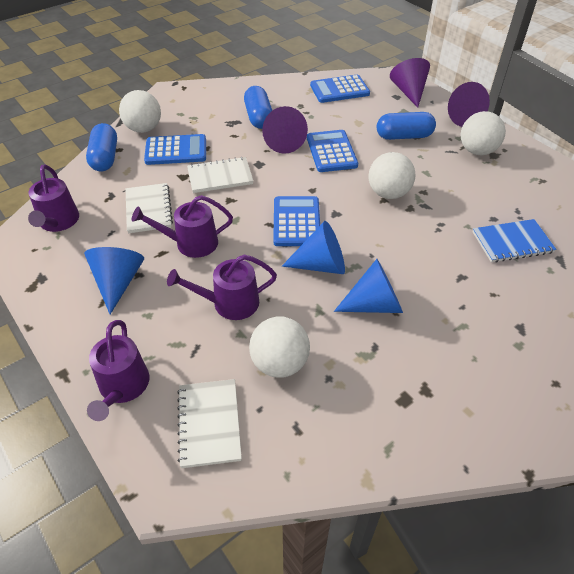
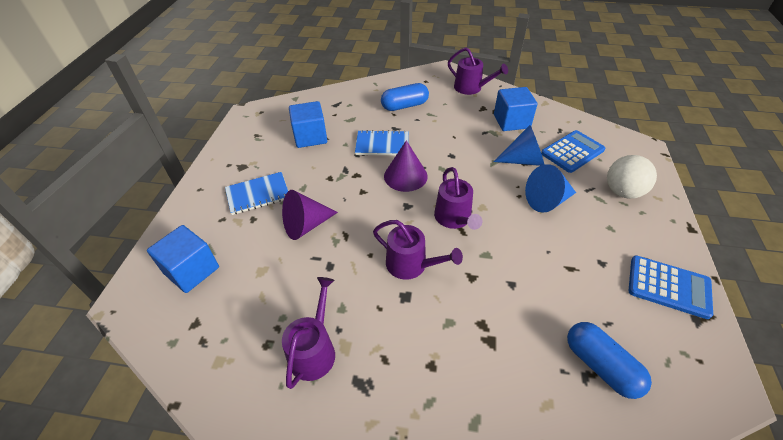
blue calculator: [144,134,206,165] [273,196,320,246] [307,130,358,172] [310,75,370,103] = 4 -> [541,130,605,173] [629,255,713,319] = 2
blue capsule: [86,123,117,171] [244,86,272,129] [377,112,436,140] = 3 -> [381,83,429,111] [567,322,652,399] = 2
blue cone: [84,247,144,314] [282,221,345,274] [334,259,403,313] = 3 -> [494,125,545,166] [525,164,576,213] = 2
blue cube: none = 0 -> [147,225,219,293] [289,101,327,148] [494,87,538,131] = 3
blue notebook: [472,219,556,263] = 1 -> [225,172,288,215] [355,130,409,156] = 2
purple cone: [262,106,308,154] [390,58,430,108] [448,82,490,127] = 3 -> [282,190,338,240] [384,140,428,192] = 2
white ball: [119,90,161,133] [249,316,310,378] [368,152,416,199] [461,111,506,155] = 4 -> [607,155,657,199] = 1
white notebook: [126,183,173,233] [177,379,242,468] [187,157,253,193] = 3 -> none = 0

